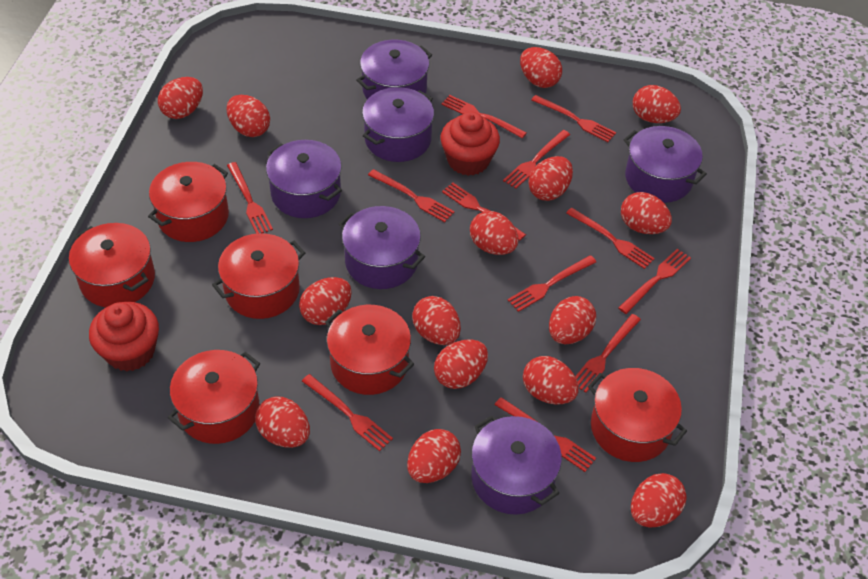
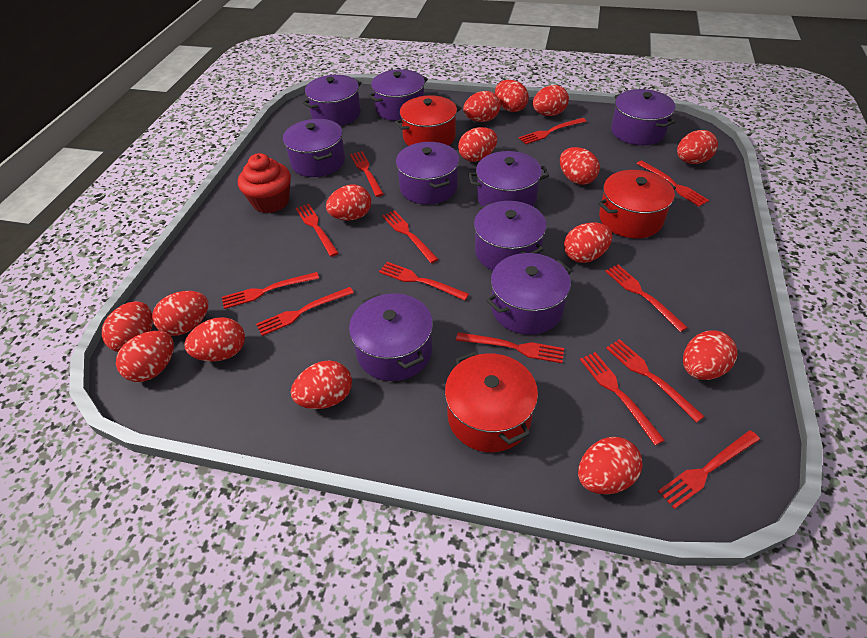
purple pot: [266,140,342,218] [339,206,425,289] [356,40,432,99] [362,87,434,162] [471,415,562,515] [624,126,707,203] = 6 -> [283,119,345,177] [302,75,362,126] [349,293,433,381] [368,69,428,121] [396,142,459,205] [468,151,549,206] [474,201,547,270] [486,253,572,335] [611,89,675,145] = 9
red cupcake: [89,302,159,372] [440,111,500,176] = 2 -> [238,153,291,213] = 1
red fork: [227,162,273,234] [302,374,393,451] [368,169,455,222] [441,95,527,138] [442,183,526,240] [494,397,596,472] [503,130,570,189] [507,255,596,312] [531,95,616,142] [566,208,655,269] [575,314,641,393] [618,249,691,314] = 12 -> [222,272,319,309] [256,287,354,336] [296,204,339,257] [350,151,384,197] [379,262,469,301] [382,210,439,263] [456,332,564,363] [519,118,587,144] [580,352,665,445] [605,264,688,332] [606,339,705,423] [636,160,709,207] [658,430,760,509] = 13
red pot: [69,223,155,307] [148,162,229,242] [168,350,260,444] [212,233,305,319] [325,305,414,395] [588,368,687,462] = 6 -> [395,95,461,146] [445,351,538,452] [598,170,676,238] = 3

